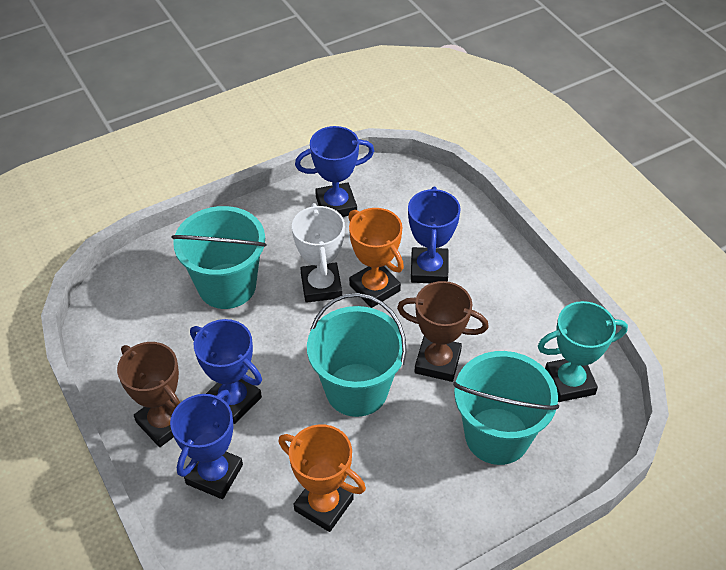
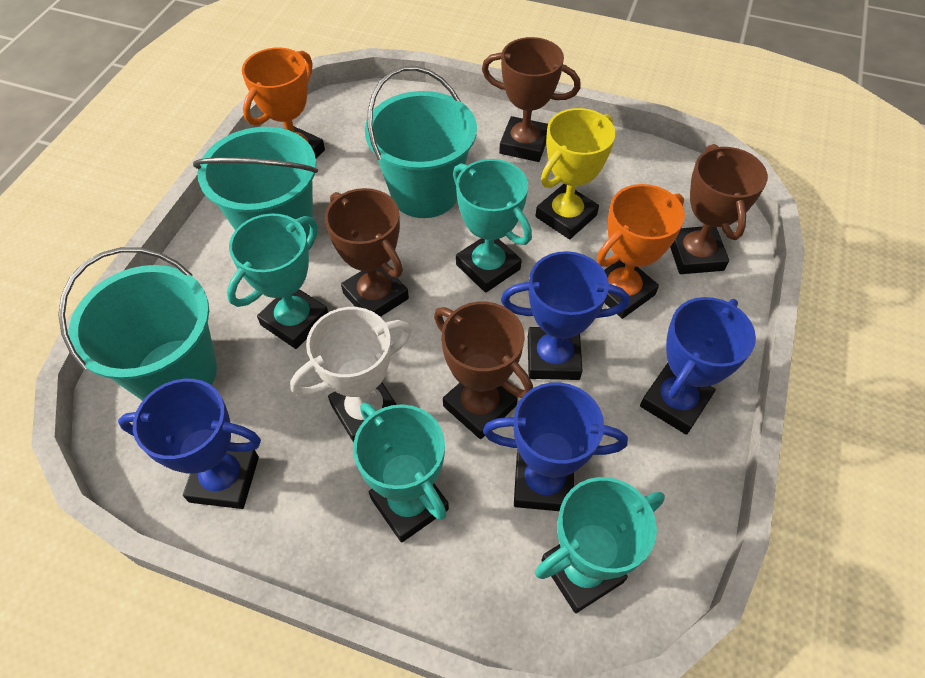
brown trophy: [117,342,180,447] [397,281,489,382] = 2 -> [325,188,409,317] [434,301,533,439] [482,37,581,162] [670,144,768,274] = 4
turquoise trophy: [538,301,628,402] = 1 -> [227,213,328,349] [353,403,449,542] [453,159,532,293] [535,477,665,613] = 4
yellow trophy: none = 0 -> [536,108,616,239] = 1

